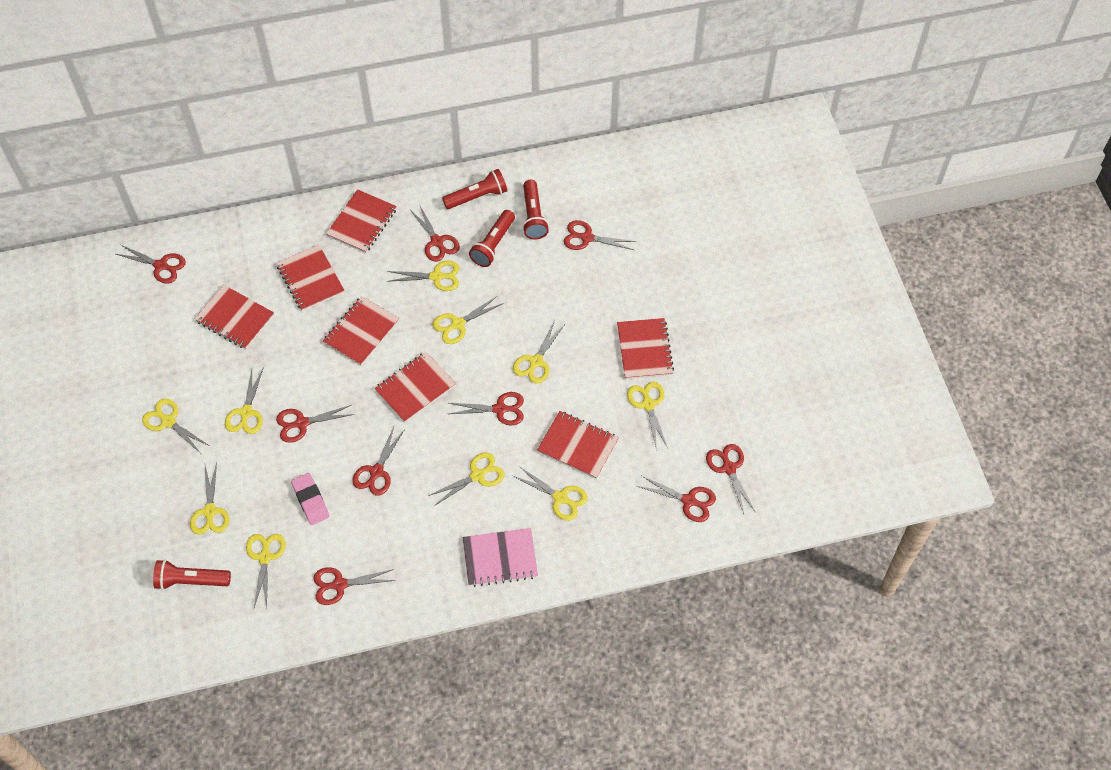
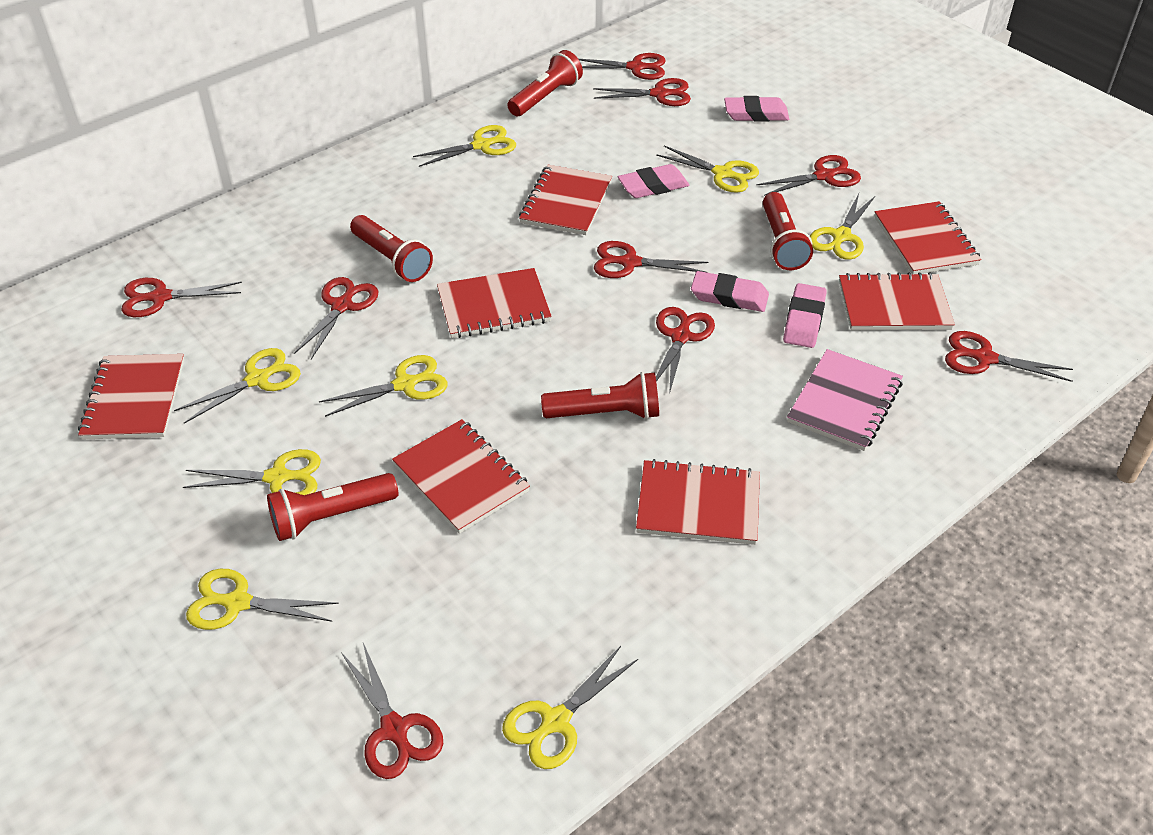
pink eraser: [291,473,329,525] = 1 -> [618,164,689,198] [691,271,769,312] [724,96,789,122] [783,283,827,348] = 4
red flashlight: [153,560,231,590] [442,169,507,209] [469,210,515,267] [522,180,549,239] = 4 -> [267,473,398,541] [350,215,433,282] [507,50,583,116] [541,372,659,419] [763,192,813,270] = 5
yellow scissors: [142,399,210,453] [190,462,229,535] [225,367,264,434] [246,534,286,609] [387,261,460,291] [428,452,505,506] [433,296,504,344] [513,320,565,384] [513,466,588,521] [627,382,668,451] = 10 -> [174,348,301,424] [183,449,321,495] [186,569,339,630] [319,355,448,417] [413,125,516,167] [502,646,638,769] [656,145,759,193] [810,194,875,260] = 8

